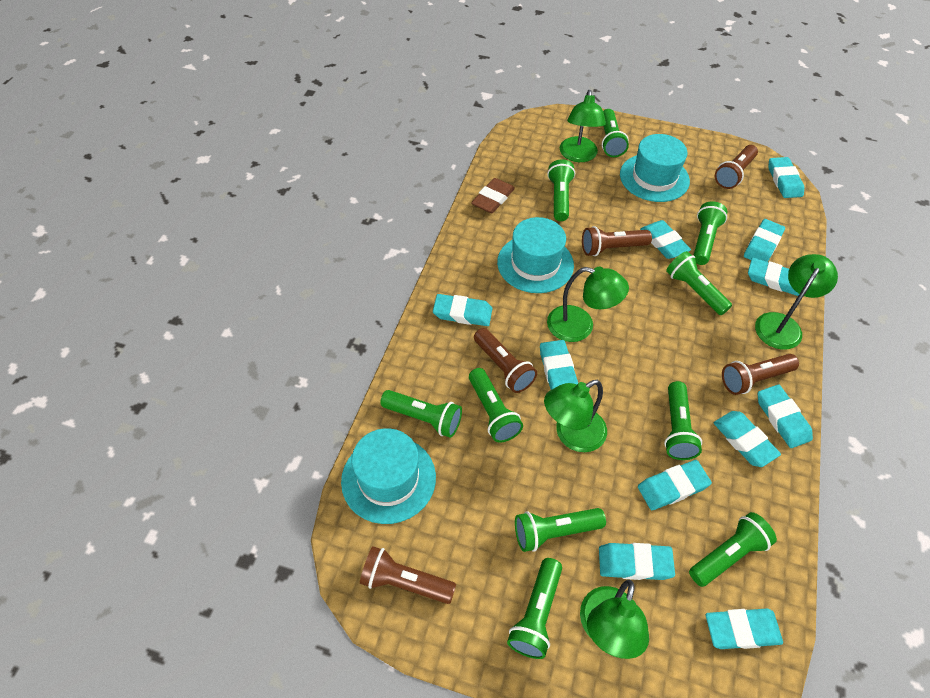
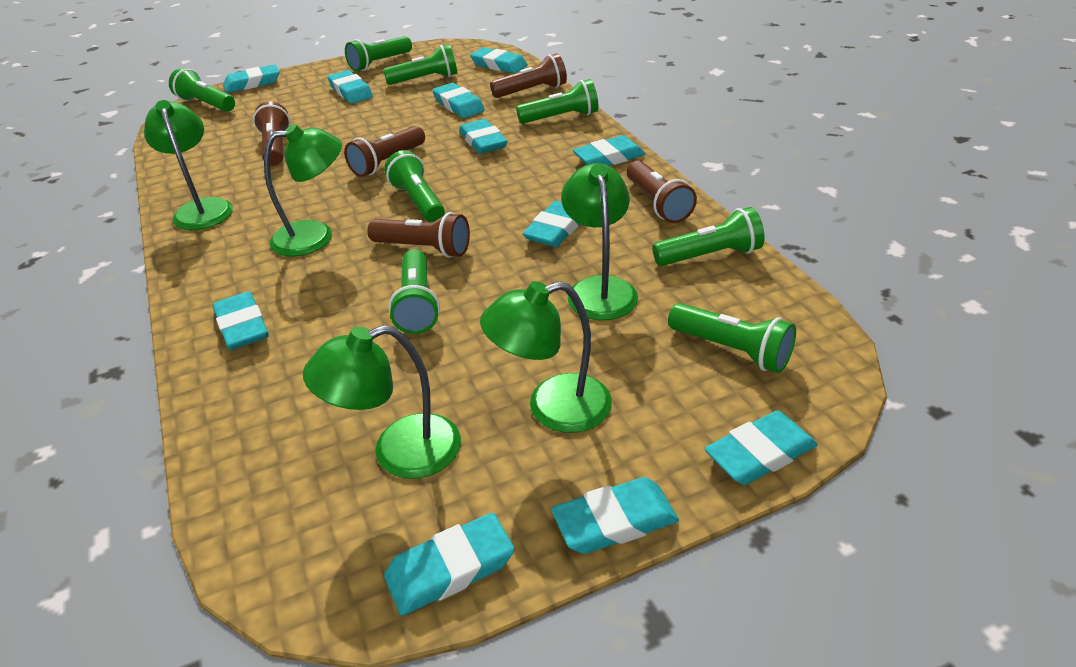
brown eraser: [471,178,515,213] = 1 -> none = 0
green flashlight: [380,390,462,438] [469,368,523,442] [507,558,562,659] [515,508,606,552] [547,159,575,221] [602,109,629,157] [664,381,702,460] [666,251,732,315] [689,512,777,587] [693,201,727,265] = 10 -> [169,68,235,112] [345,36,412,71] [383,44,457,85] [384,150,445,222] [388,249,440,334] [516,79,599,124] [653,207,764,266] [668,303,796,373] = 8
turquoise hat: [341,428,436,524] [497,217,574,293] [620,134,690,202] = 3 -> none = 0

